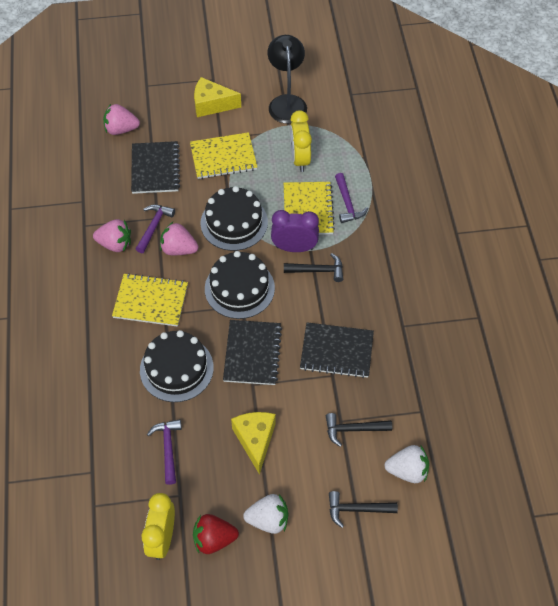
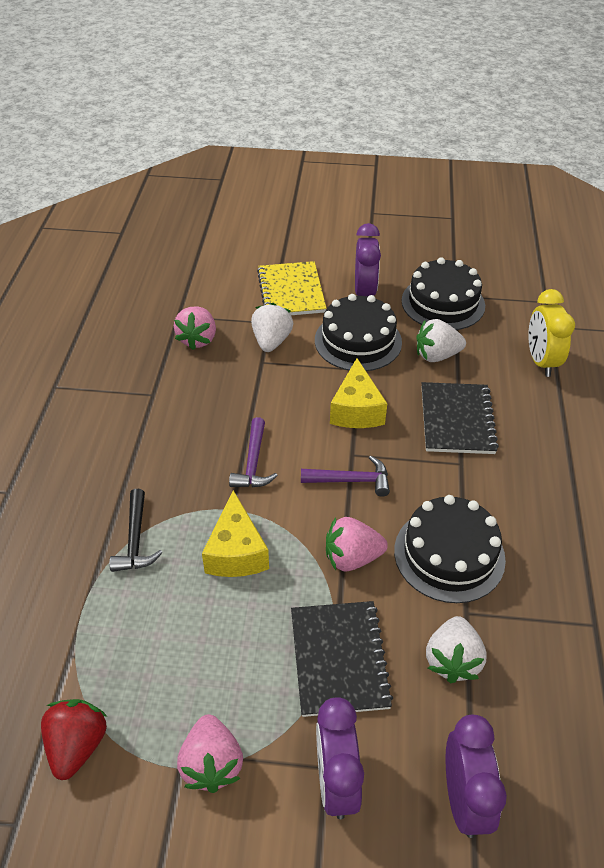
black hammer: [284,253,343,282] [326,413,392,447] [329,491,398,528] = 3 -> [109,489,163,572] = 1
black lamp: [267,35,307,124] = 1 -> none = 0
black notebook: [131,141,180,194] [223,320,282,385] [300,322,374,378] = 3 -> [291,601,393,717] [422,382,499,454] = 2
purple clock: [271,210,319,252] = 1 -> [316,697,364,819] [355,223,381,297] [446,714,507,838] = 3
purple hammer: [136,205,175,253] [147,419,182,485] [335,173,368,223] = 3 -> [229,417,278,487] [301,456,390,497] = 2
white strawberry: [243,494,288,534] [385,445,429,483] = 2 -> [251,303,293,352] [416,319,466,362] [426,616,487,683] = 3
yellow clock: [142,493,175,560] [290,110,312,172] = 2 -> [528,289,575,377] = 1
yellow notebook: [112,273,188,327] [190,132,257,179] [284,182,335,235] = 3 -> [257,261,327,315] = 1

